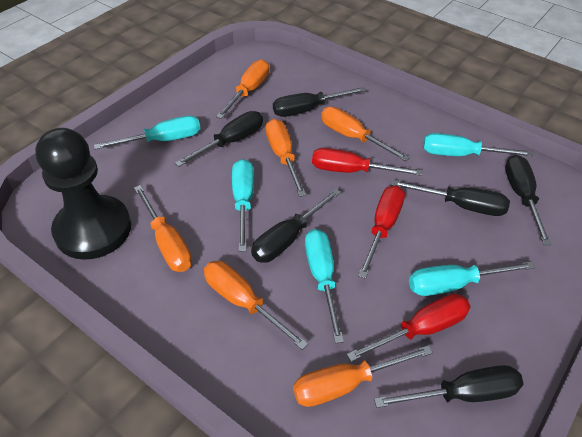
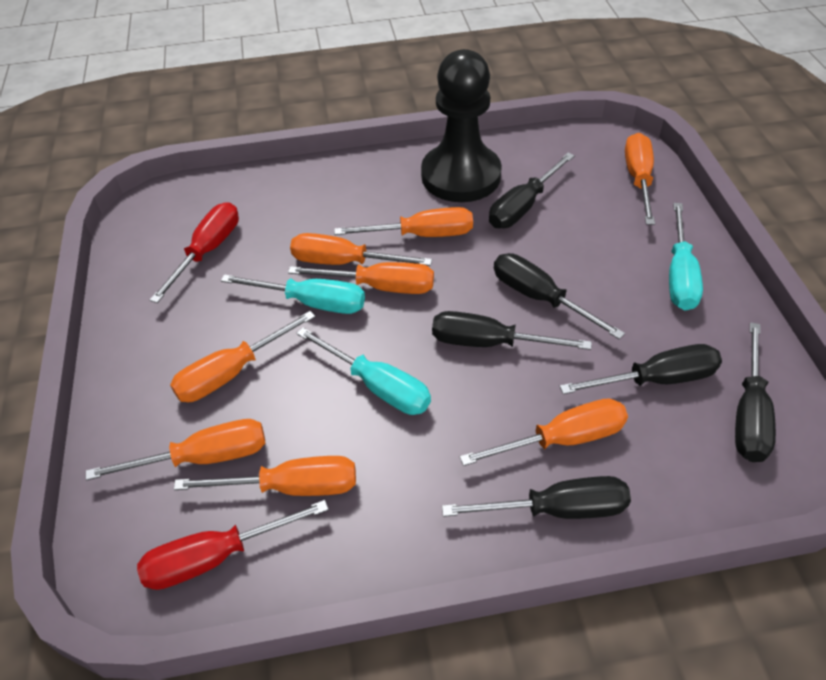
orange screwdriver: [134,185,192,272] [204,261,308,350] [216,60,269,119] [266,119,306,197] [293,345,433,407] [321,107,410,161] = 6 -> [86,419,265,481] [170,311,316,402] [174,456,356,496] [288,262,434,294] [290,233,432,266] [334,207,473,237] [460,398,628,466] [625,133,655,225] = 8
red screwdriver: [312,148,423,176] [347,294,471,362] [358,185,405,279] = 3 -> [137,500,329,590] [150,202,239,303] = 2
turquoise screwdriver: [94,116,201,150] [232,159,254,251] [305,229,344,343] [409,261,535,296] [423,133,533,156] = 5 -> [221,274,365,314] [296,327,431,415] [669,203,703,311] = 3

